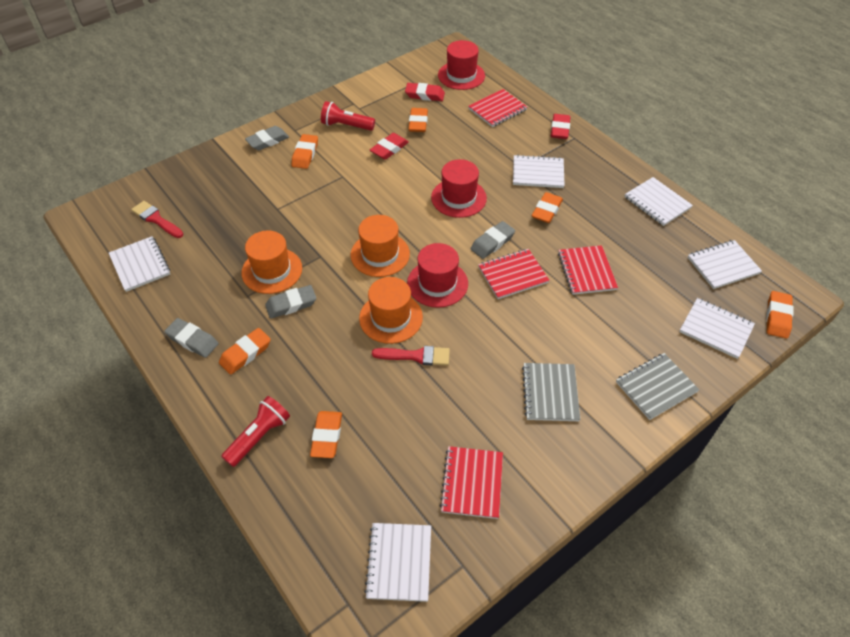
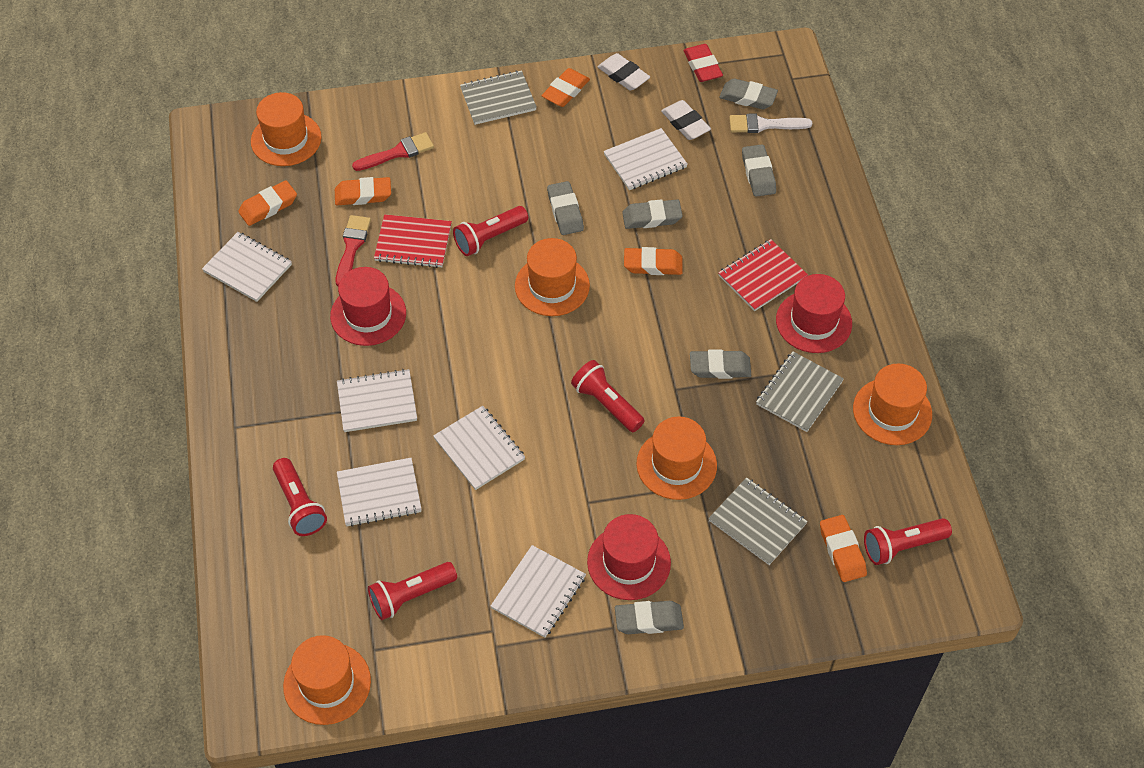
grey eraser: [164,318,219,358] [245,126,289,150] [265,285,316,319] [470,221,515,259] = 4 -> [547,181,584,235] [615,601,684,634] [622,199,683,229] [690,350,751,379] [719,79,778,109] [742,144,776,197] = 6
grey notebook: [522,363,580,421] [616,353,700,420] = 2 -> [460,70,537,125] [709,477,808,565] [756,351,844,432] = 3
orange eraser: [219,328,271,375] [291,134,318,169] [310,411,342,458] [408,108,428,132] [532,192,563,223] [766,291,794,339] = 6 -> [238,180,297,226] [335,177,391,205] [542,68,590,107] [624,247,682,275] [820,515,867,582] = 5
orange hat: [241,230,302,294] [351,215,410,277] [359,277,423,344] = 3 -> [251,92,322,166] [283,635,371,725] [515,238,590,316] [637,416,717,500] [853,364,932,445] = 5
red eraser: [370,133,409,160] [405,83,445,101] [551,114,570,139] = 3 -> [684,44,723,82] = 1
red flashlight: [221,396,290,467] [321,101,375,131] = 2 -> [273,458,327,536] [368,562,457,620] [453,206,528,256] [571,360,645,432] [864,518,952,565] = 5
red notebook: [439,446,503,519] [468,89,527,127] [478,249,550,299] [558,245,618,295] = 4 -> [374,214,452,268] [718,239,808,311] = 2
white brush: none = 0 -> [729,114,812,133] = 1
white eraser: none = 0 -> [597,53,650,91] [661,100,711,140] = 2

